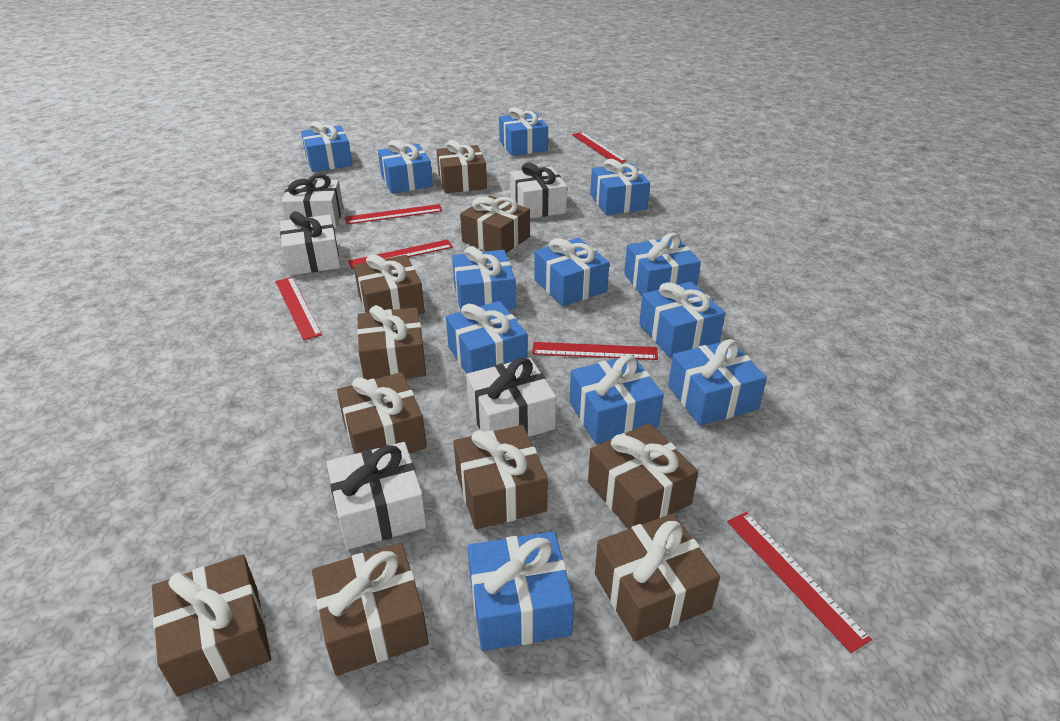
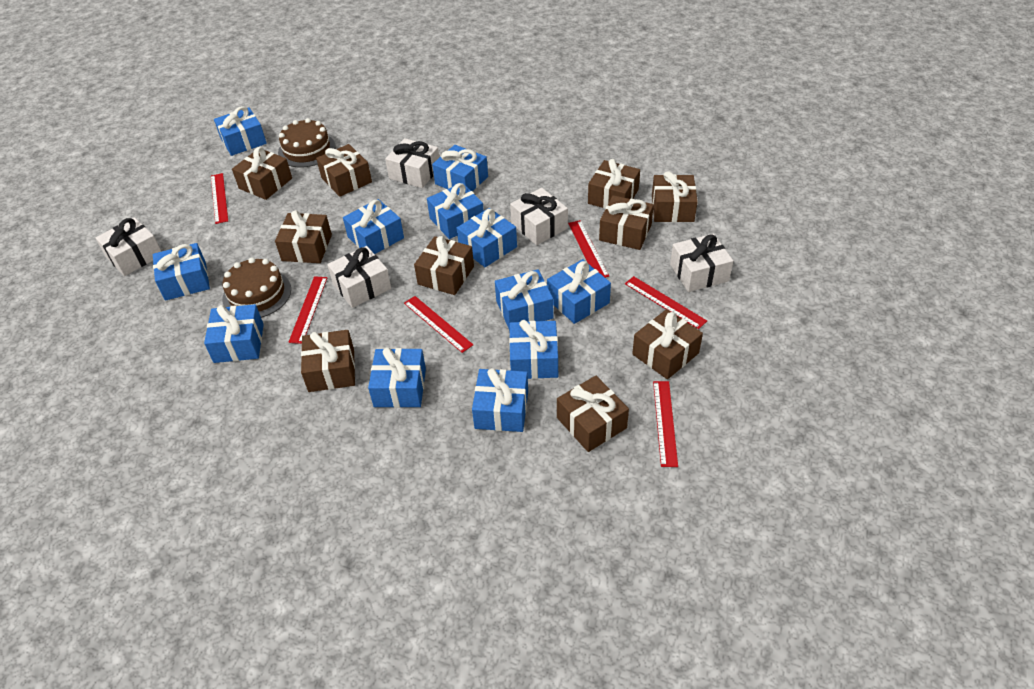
brown cake: none = 0 -> [222,257,291,318] [278,118,336,167] = 2

